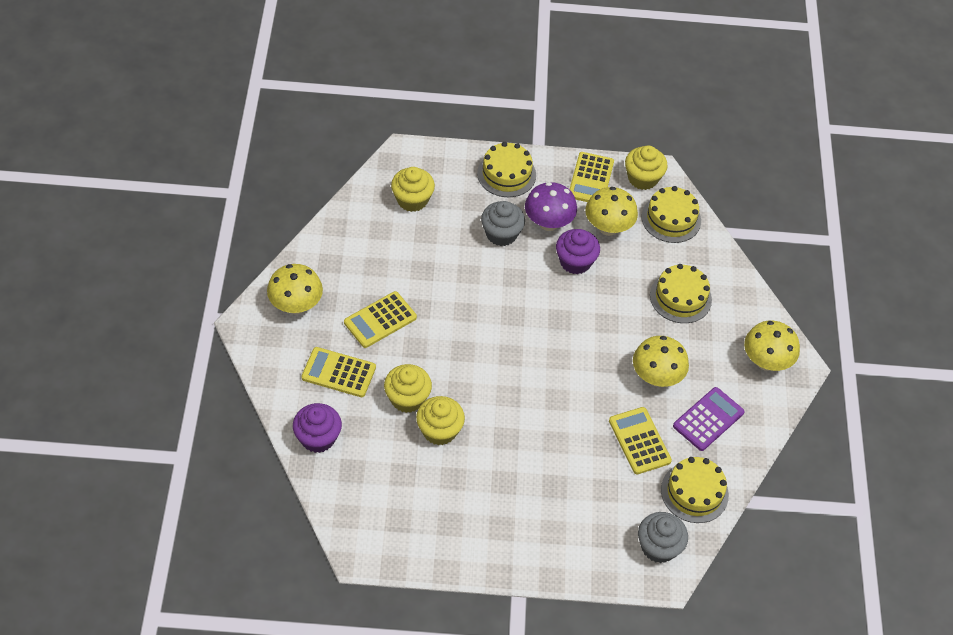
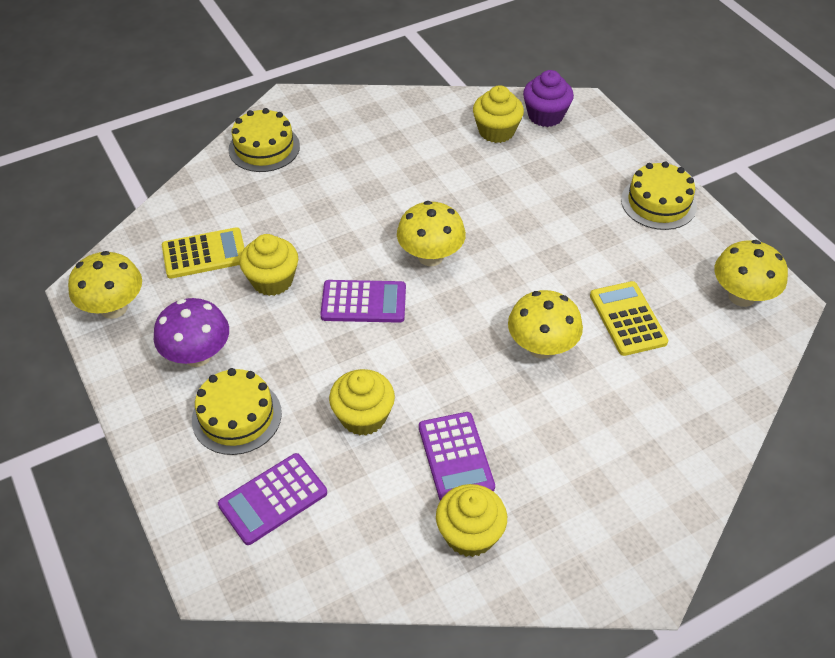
grey cupcake: [481,201,525,246] [638,512,688,563] = 2 -> none = 0
purple calculator: [673,387,745,451] = 1 -> [218,453,327,545] [320,280,406,323] [419,412,495,501] = 3
purple cupcake: [293,403,342,453] [556,229,600,274] = 2 -> [523,70,574,127] = 1
yellow cake: [477,142,536,197] [642,186,701,243] [650,264,712,323] [661,457,729,523] = 4 -> [192,368,282,455] [228,108,300,172] [621,162,697,230] = 3
yellow calculator: [301,347,376,397] [344,291,417,348] [569,152,614,202] [609,407,672,474] = 4 -> [162,227,245,279] [590,281,668,356] = 2

